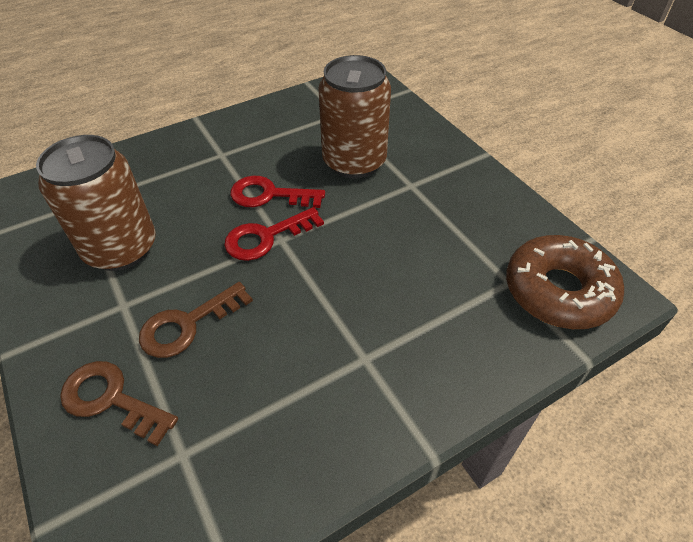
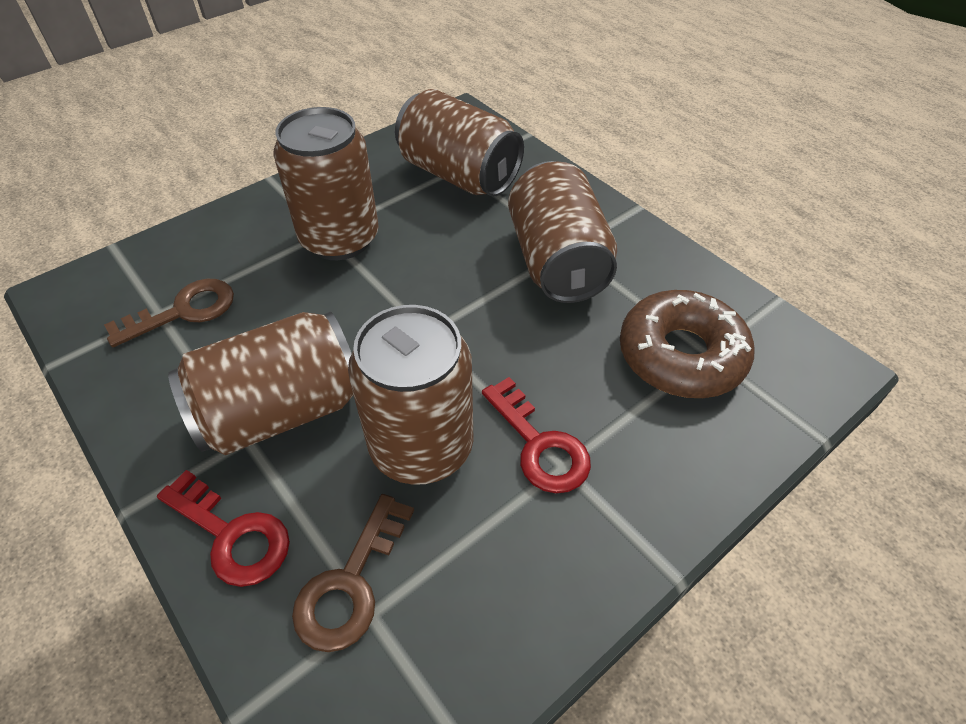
brown can: [36,135,156,271] [318,55,391,178] = 2 -> [168,311,353,455] [273,107,379,260] [348,305,474,485] [395,89,524,197] [508,161,617,303] = 5

